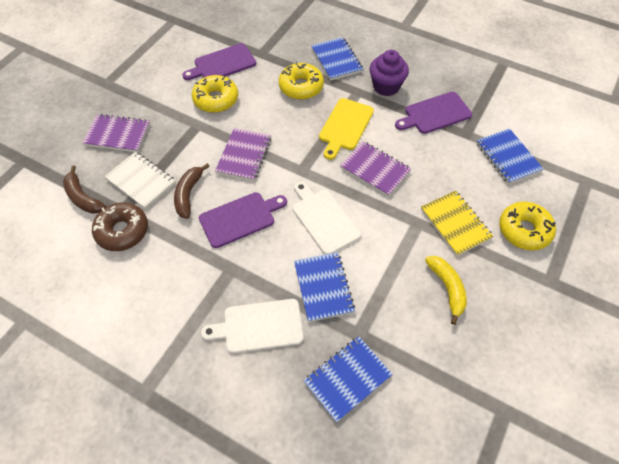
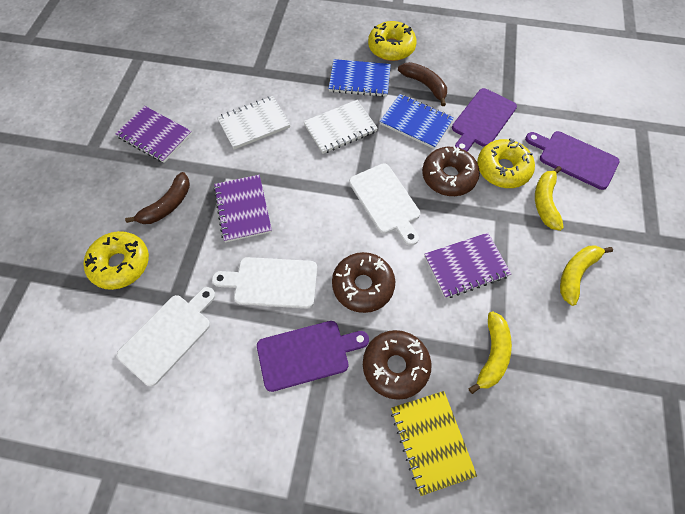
blue notebook: [294,252,355,322] [303,336,393,422] [311,37,363,81] [476,128,543,184] = 4 -> [328,59,391,97] [380,94,454,149] = 2
brown donut: [92,202,148,251] = 1 -> [332,252,395,313] [363,330,431,400] [422,146,480,196] = 3
purple cupcake: [370,50,409,96] = 1 -> none = 0
white cutting board: [201,299,303,353] [293,182,361,254] = 2 -> [117,287,216,386] [212,257,317,309] [349,163,420,246] = 3
white notebook: [104,152,176,209] = 1 -> [217,96,291,150] [303,100,378,154] = 2
yellow banana: [425,256,467,325] = 1 -> [468,311,512,394] [535,166,564,231] [560,245,613,306] = 3
yellow cutting board: [319,98,374,160] = 1 -> none = 0

